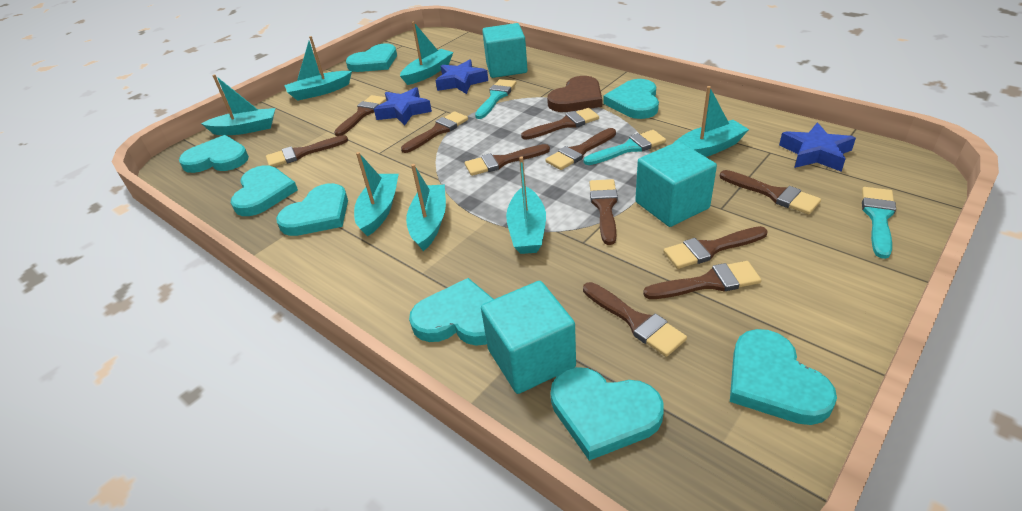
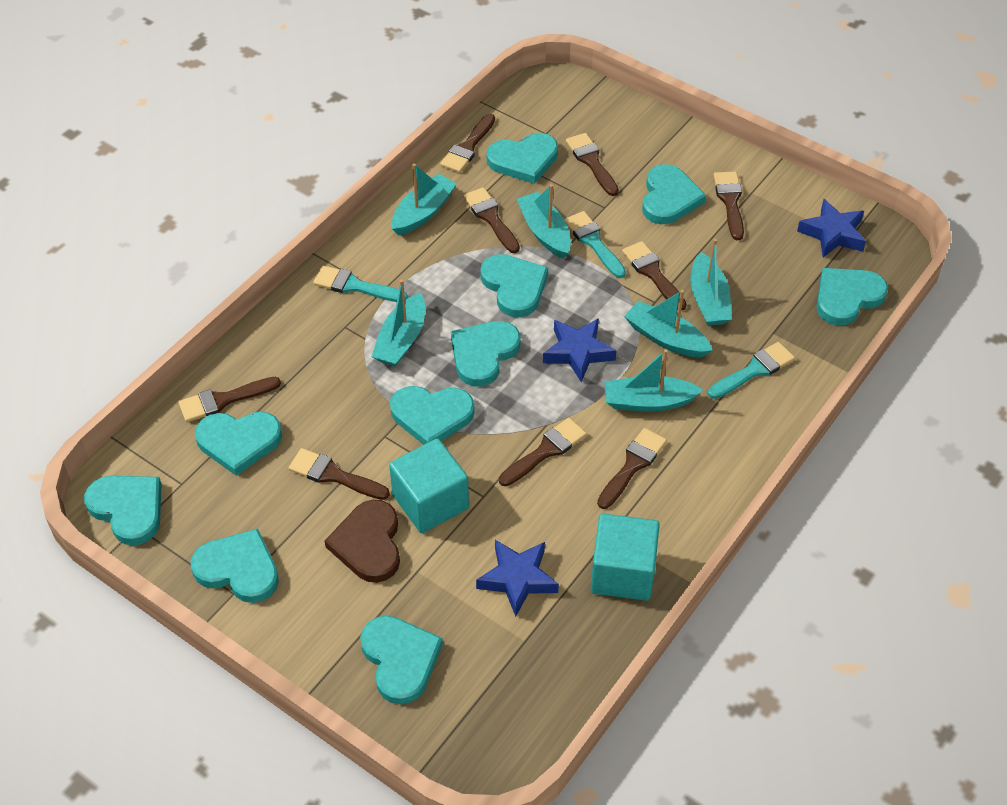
brown brush: [266,135,348,167] [334,95,387,136] [401,111,468,153] [465,144,550,176] [521,108,599,140] [545,128,616,170] [583,282,687,357] [589,179,618,245] [643,261,762,299] [664,226,768,269] [720,170,821,215] = 11 -> [179,377,281,422] [289,448,390,500] [440,114,495,173] [463,187,520,253] [499,418,587,486] [566,133,619,196] [597,428,667,509] [622,241,687,311] [714,172,744,240] = 9
turquoise boat: [201,74,275,135] [284,36,352,101] [354,152,399,237] [400,22,454,85] [406,164,446,251] [506,156,546,254] [674,86,749,157] = 7 -> [371,279,425,367] [392,163,457,235] [517,184,571,259] [604,349,703,412] [624,290,713,358] [690,239,732,326] = 6
turquoise cube: [481,281,576,394] [482,23,528,78] [635,141,717,227] = 3 -> [389,438,469,533] [590,514,660,601] = 2
turquoise heart: [179,135,249,173] [231,165,298,216] [276,183,348,236] [346,43,397,72] [409,278,494,346] [550,367,664,461] [603,79,659,119] [730,329,837,425] = 8 -> [84,476,161,545] [191,529,279,603] [195,412,282,476] [360,616,443,704] [390,386,475,445] [451,321,520,386] [480,254,548,318] [486,133,558,184] [642,164,706,224] [817,268,888,325] = 10

